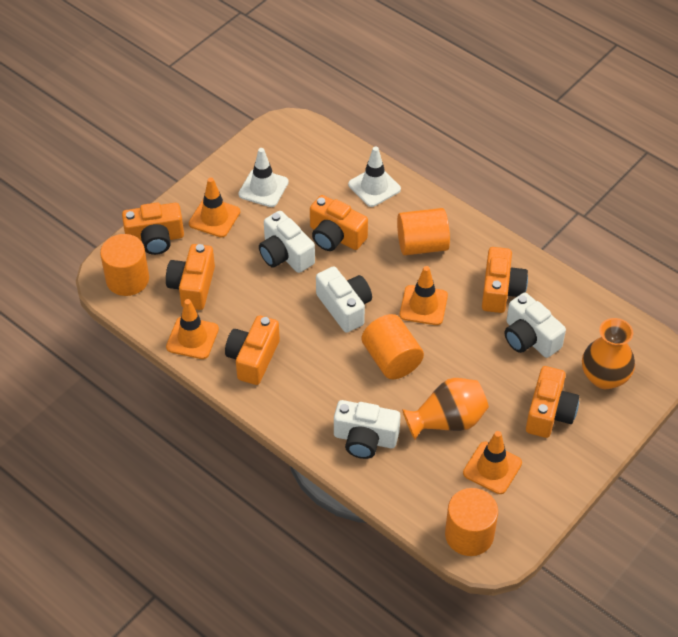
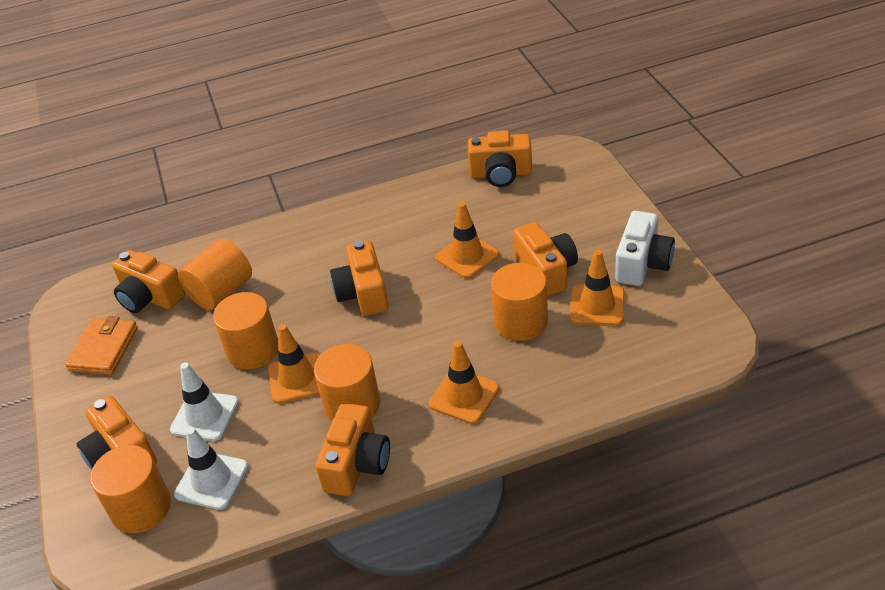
orange cylinder: [100,234,149,296] [362,314,424,379] [397,208,450,255] [445,488,498,556] = 4 -> [90,445,171,533] [178,239,252,310] [213,292,278,370] [314,344,380,421] [491,263,548,341] = 5
orange vase: [402,378,489,440] [582,318,635,389] = 2 -> none = 0
orange wallet: none = 0 -> [65,316,138,375] = 1
white camera: [259,211,315,273] [316,266,372,333] [334,400,401,459] [504,292,566,358] = 4 -> [615,211,675,286] = 1

